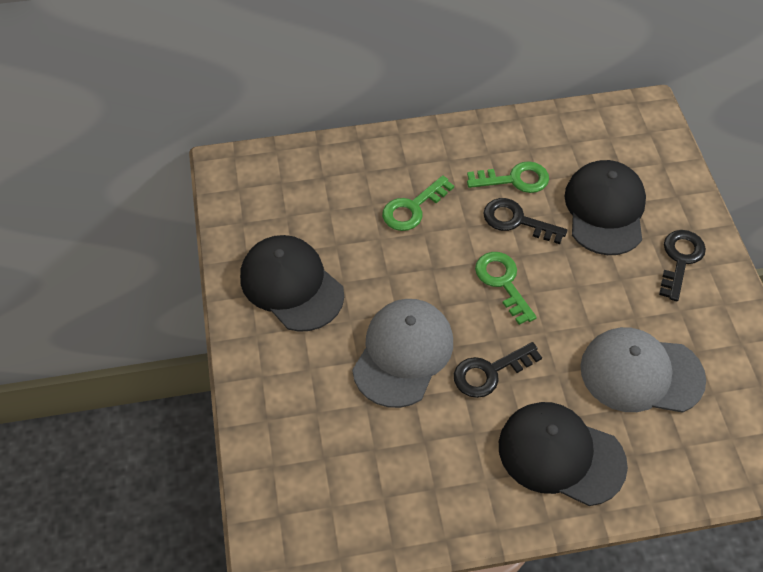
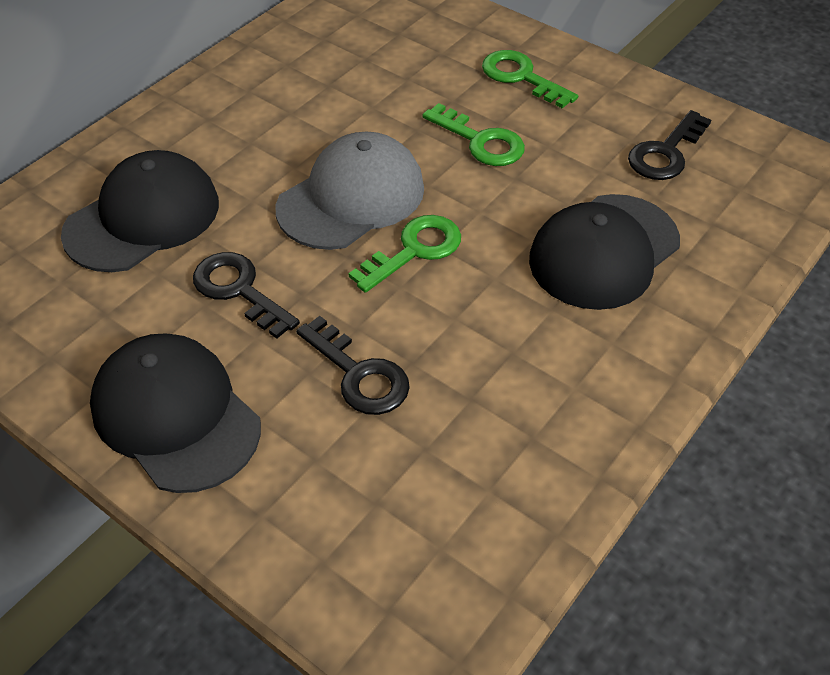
grey cap: [352,299,453,408] [580,327,706,413] = 2 -> [276,132,424,250] = 1

